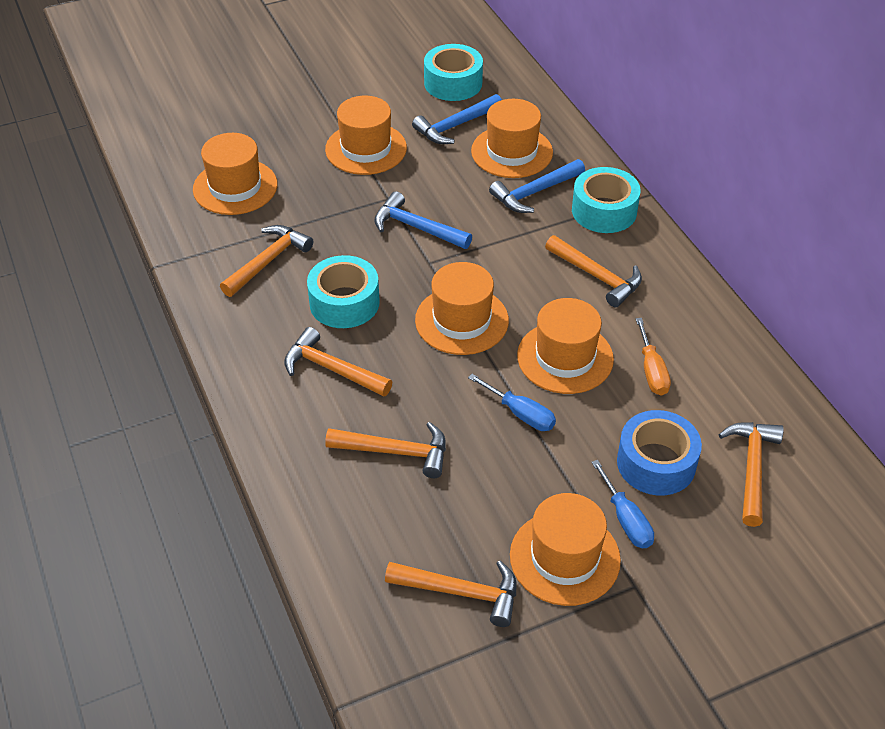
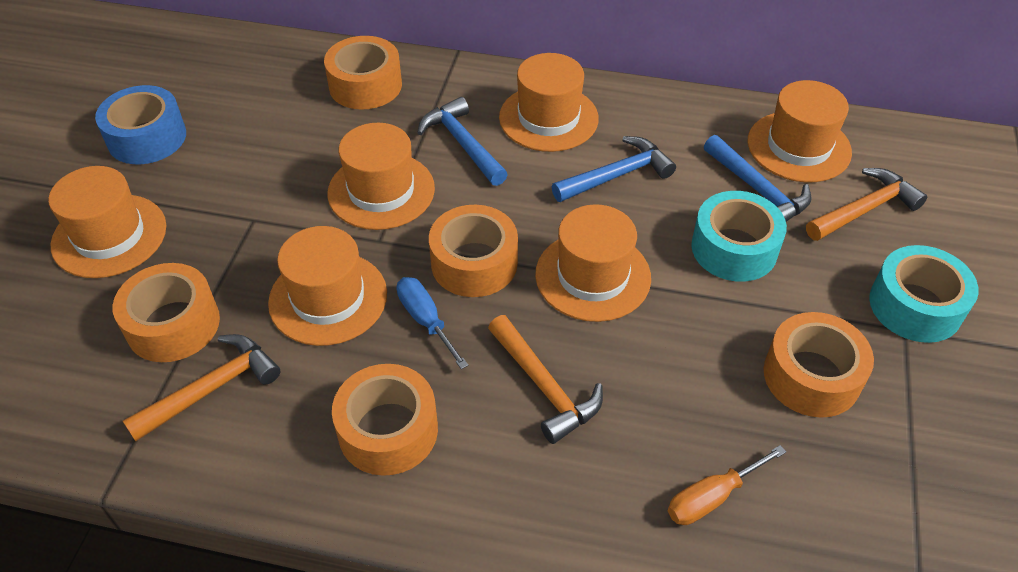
blue screwdriver: [468,374,556,431] [591,460,654,548] = 2 -> [397,277,469,369] = 1
orange hammer: [220,225,313,297] [284,327,392,397] [325,422,446,478] [385,560,516,627] [545,235,642,307] [719,422,784,527] = 6 -> [123,334,281,441] [488,315,603,444] [806,168,927,241] = 3
orange tape: none = 0 -> [113,263,220,362] [324,36,402,110] [332,364,438,476] [429,205,518,297] [764,312,874,418] = 5
turquoise tape: [307,255,380,328] [424,44,483,101] [572,167,641,233] = 3 -> [691,191,787,282] [869,245,979,343] = 2

